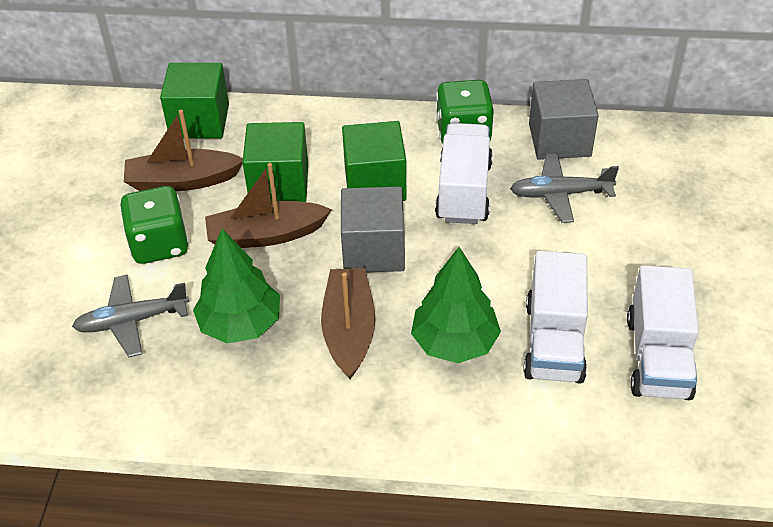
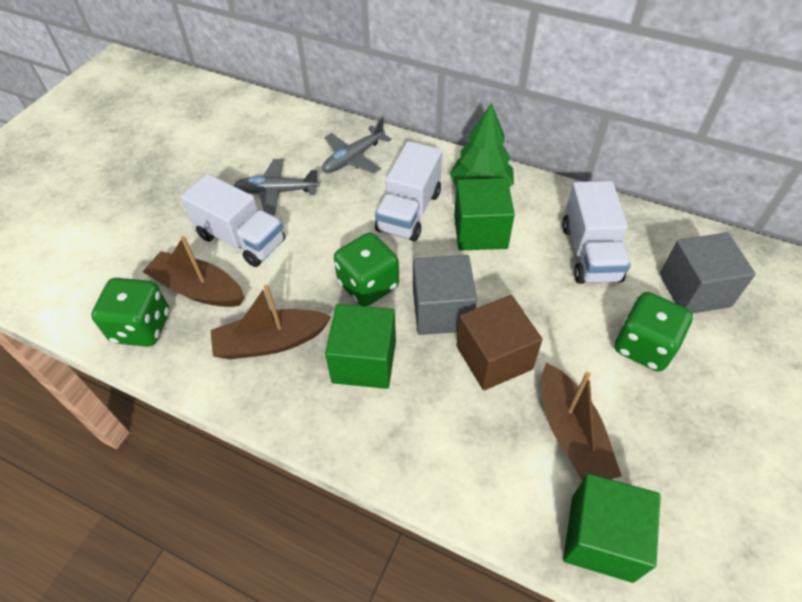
brown cube: none = 0 -> [456,295,543,390] = 1
green dice: [120,186,189,264] [436,80,494,144] = 2 -> [91,278,169,347] [334,233,399,306] [615,292,693,372] = 3
green tree: [193,229,280,344] [411,247,501,363] = 2 -> [450,102,514,187] = 1

